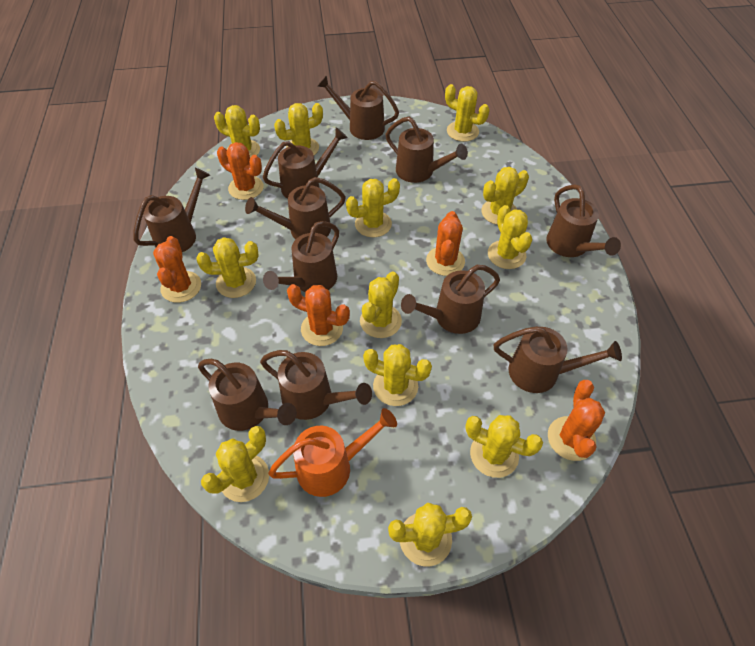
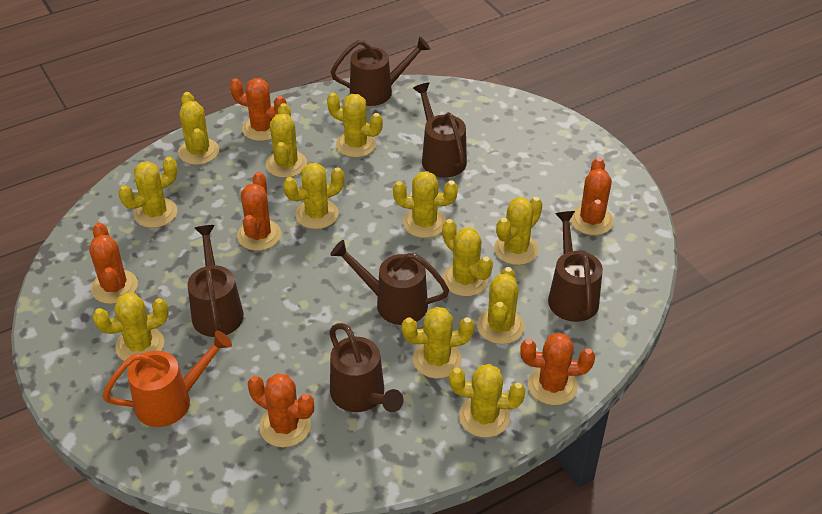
brown watering can: [133,168,210,252] [198,359,297,431] [245,177,346,239] [260,350,372,420] [263,127,348,199] [263,221,339,292] [317,75,399,140] [385,117,468,183] [401,265,500,334] [494,326,622,393] [546,184,621,257] = 11 -> [188,225,244,337] [329,323,403,412] [330,240,449,325] [331,37,430,106] [413,83,467,177] [548,211,603,322] = 6
orange cactus: [153,236,201,303] [217,142,264,200] [287,284,350,346] [426,211,465,276] [548,380,605,461] = 5 -> [89,223,138,304] [230,78,287,141] [237,172,281,251] [248,374,314,448] [520,332,595,405] [570,157,614,235] = 6

